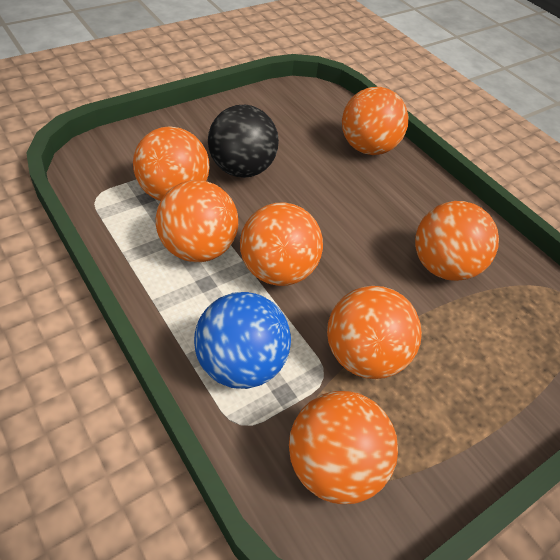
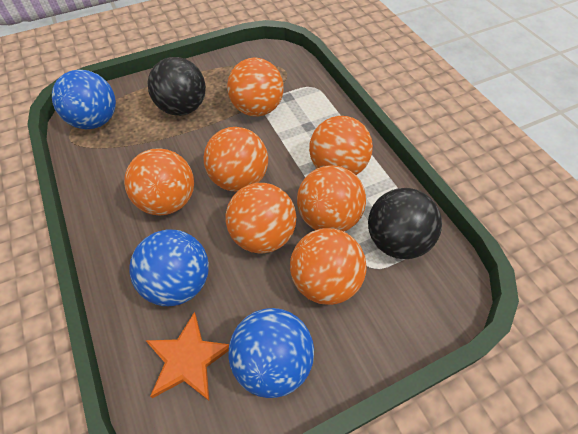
black ball: [208,105,279,178] = 1 -> [147,57,206,116] [368,188,442,259] = 2
blue ball: [194,292,291,389] = 1 -> [52,70,116,129] [129,230,209,306] [229,308,314,398] = 3
orange star: none = 0 -> [145,312,229,401] = 1

